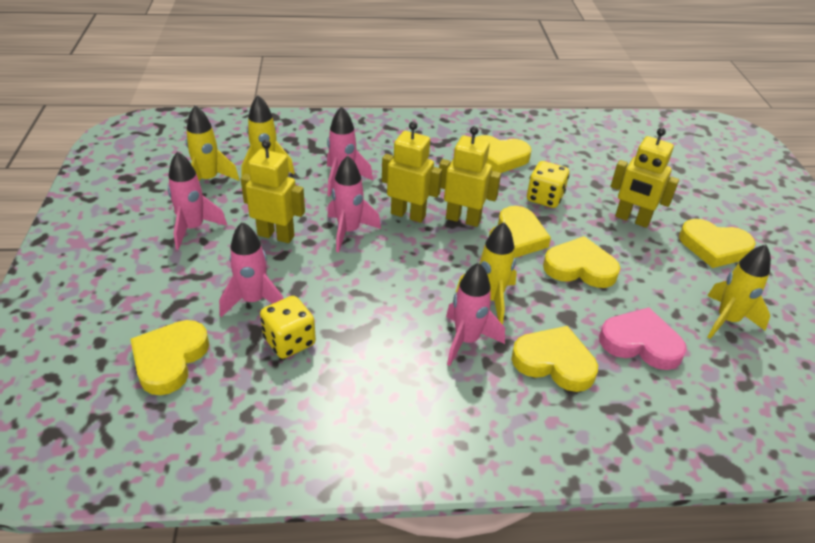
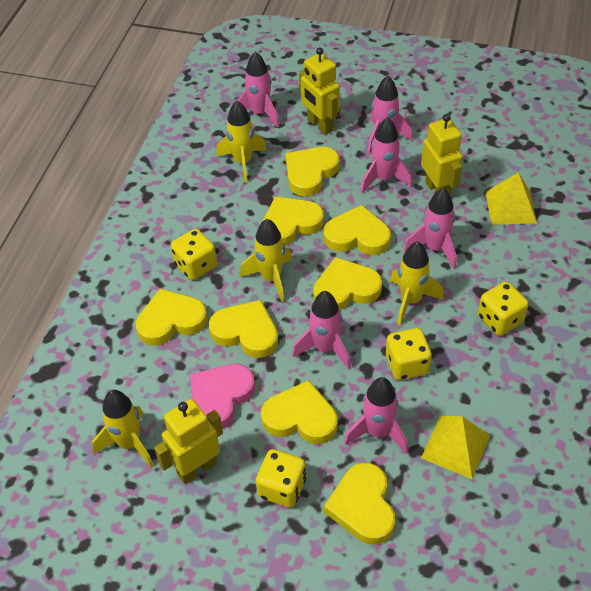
pink rocket: [168,151,227,250] [219,222,284,317] [327,106,373,197] [328,155,381,252] [446,262,505,366] = 5 -> [237,51,279,128] [292,291,351,369] [344,377,408,454] [360,117,412,193] [367,76,413,154] [404,188,457,269] = 6
yellow dice: [260,296,316,359] [527,161,569,208] = 2 -> [171,229,217,280] [256,449,306,508] [386,328,432,380] [478,282,529,336] = 4
yellow heart: [130,320,209,395] [475,135,532,173] [489,206,551,258] [511,326,598,392] [543,236,620,288] [679,219,756,268] = 6 -> [136,289,208,346] [209,300,278,358] [261,380,338,444] [262,197,324,246] [286,147,339,196] [313,257,382,310] [324,205,391,255] [324,463,395,545] = 8
yellow pyramid: none = 0 -> [421,416,491,479] [486,172,537,225] = 2
yellow robot: [241,140,305,243] [382,121,442,223] [439,126,501,227] [611,128,679,228] = 4 -> [154,399,223,484] [299,48,340,135] [421,114,462,194] = 3

